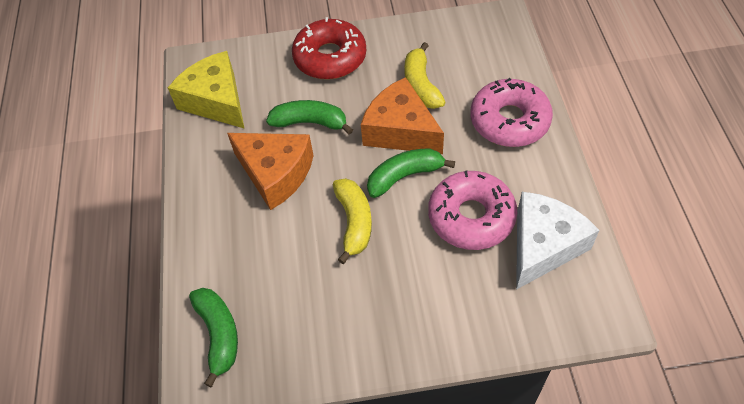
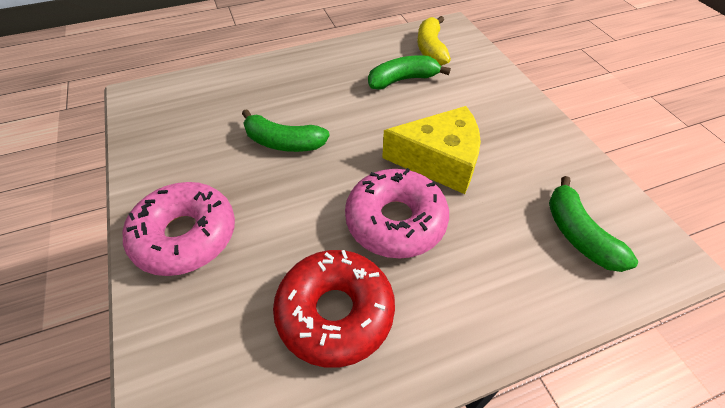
orange cheese: [227,133,314,210] [361,77,444,154] = 2 -> none = 0
white cheese: [516,192,599,290] = 1 -> none = 0
yellow banana: [333,178,372,264] [404,42,445,109] = 2 -> [417,16,451,66] = 1

